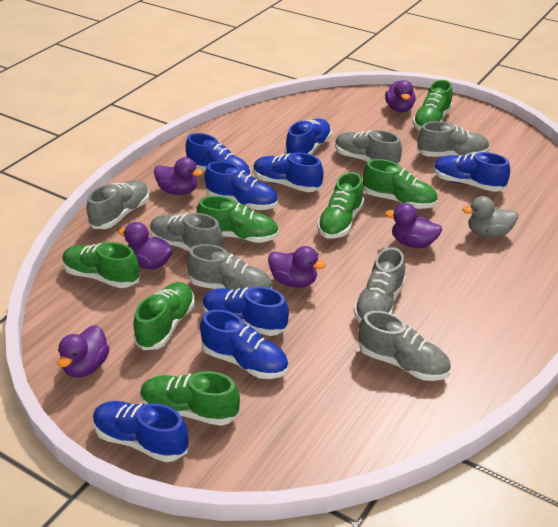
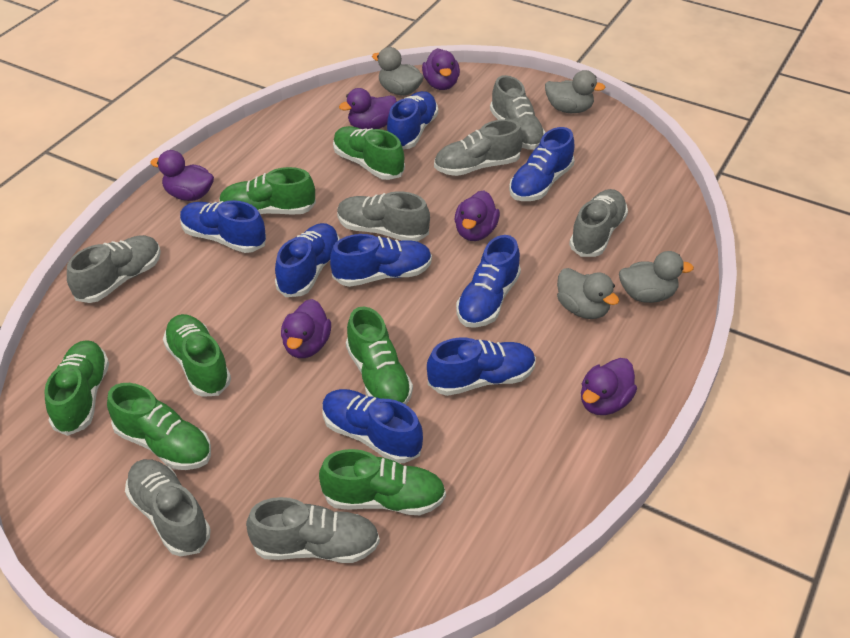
grey duck: [462,196,518,238] = 1 -> [372,47,424,96] [545,70,606,113] [557,268,619,319] [619,251,694,303] = 4

